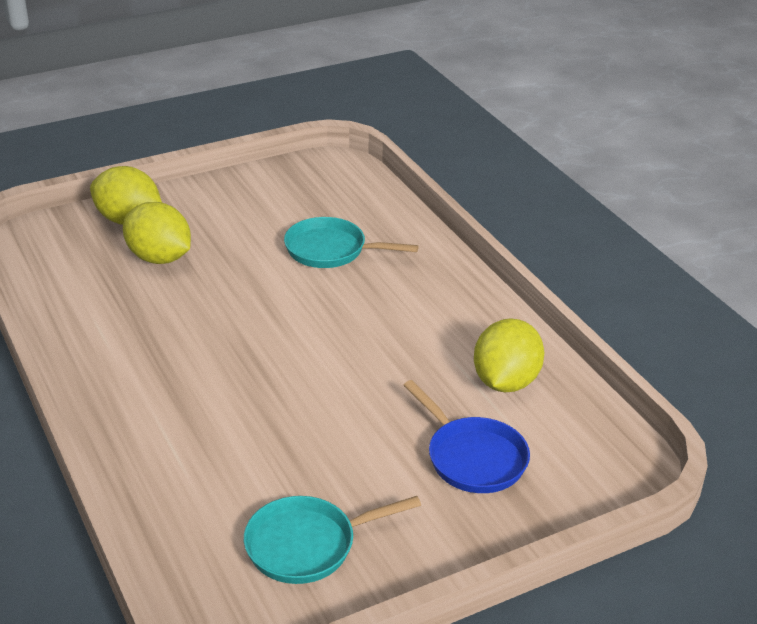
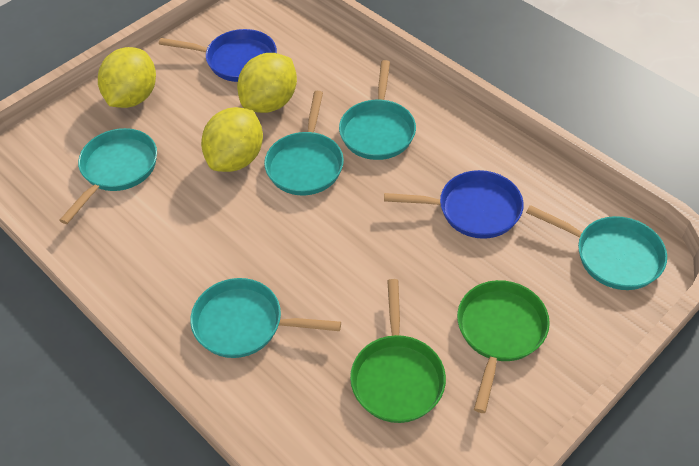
blue pan: [403,380,530,493] = 1 -> [159,29,277,82] [384,170,524,239] = 2
green pan: none = 0 -> [350,279,446,423] [457,280,550,413] = 2
turquoise pan: [244,496,421,584] [284,217,419,268] = 2 -> [59,128,157,224] [190,278,341,358] [264,91,344,195] [339,60,416,160] [526,205,667,290] = 5

